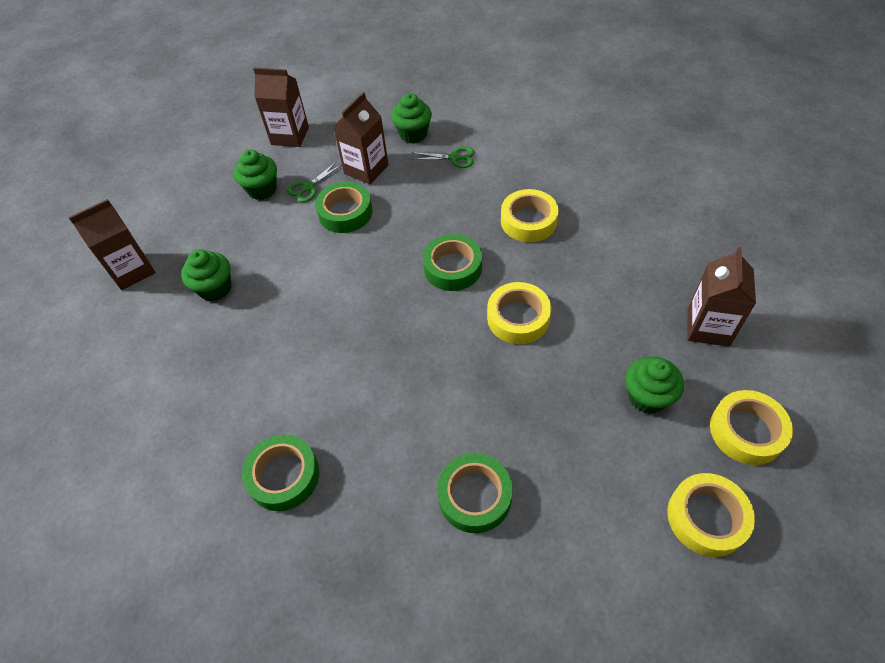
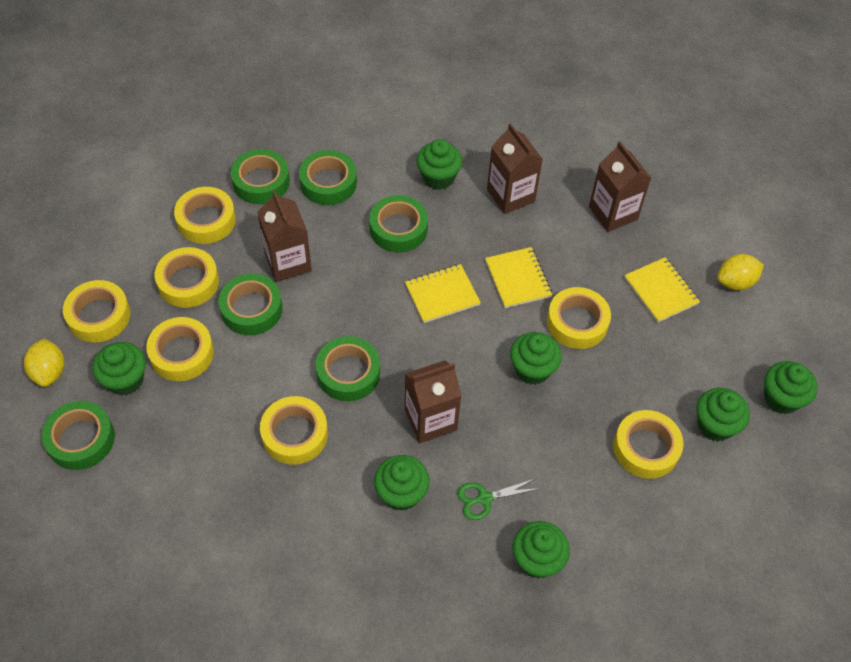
green cupcake: [181,249,231,301] [234,150,277,200] [391,93,432,143] [626,356,684,414] = 4 -> [92,342,146,395] [374,455,430,511] [417,139,462,190] [510,332,562,385] [512,521,570,578] [696,388,750,441] [764,361,817,414] = 7
green scissors: [287,161,342,202] [411,146,474,168] = 2 -> [457,479,541,520] = 1
green tape: [242,434,319,511] [315,182,373,233] [423,234,482,291] [437,453,513,533] = 4 -> [42,401,115,470] [218,274,283,335] [231,149,290,204] [299,150,357,205] [316,336,380,401] [369,195,428,252] = 6
yellow lemon: none = 0 -> [24,339,65,387] [717,254,764,290] = 2
yellow notebook: none = 0 -> [405,264,481,323] [485,247,552,308] [624,257,700,323] = 3
yellow tape: [487,282,551,344] [501,189,559,242] [667,473,755,557] [710,390,793,465] = 4 -> [63,280,131,342] [146,317,214,381] [155,247,219,308] [174,187,236,244] [260,396,328,465] [547,287,611,349] [613,410,684,479] = 7

